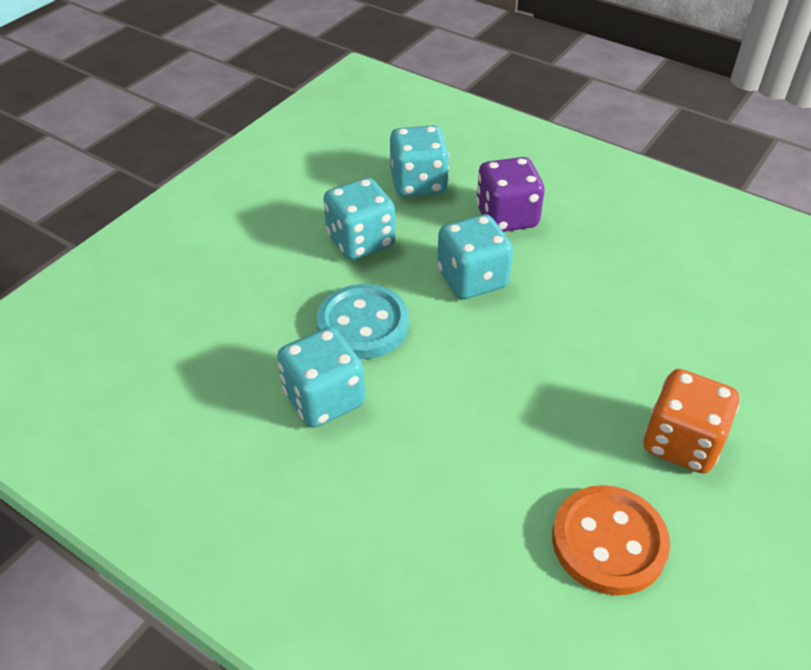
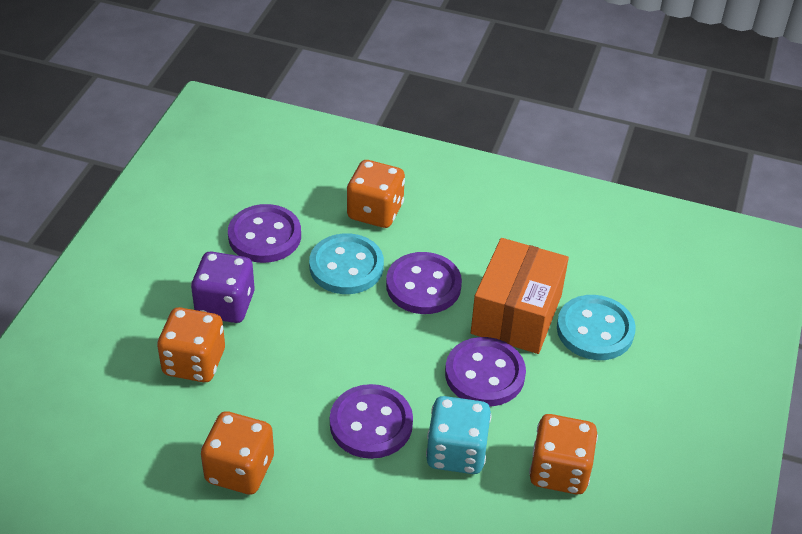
orange box: none = 0 -> [471,238,569,354] = 1
orange button: [552,485,670,595] = 1 -> none = 0
orange dice: [644,369,739,474] = 1 -> [157,307,225,382] [201,411,274,494] [347,160,405,228] [529,414,598,494] = 4
purple button: none = 0 -> [228,204,301,263] [330,384,413,459] [386,252,462,314] [445,337,526,407] = 4
turquoise button: [316,284,409,359] = 1 -> [309,233,384,294] [557,295,636,360] = 2
turquoise dice: [277,327,365,428] [323,178,395,260] [390,125,450,197] [437,215,513,299] = 4 -> [426,396,491,474] = 1

